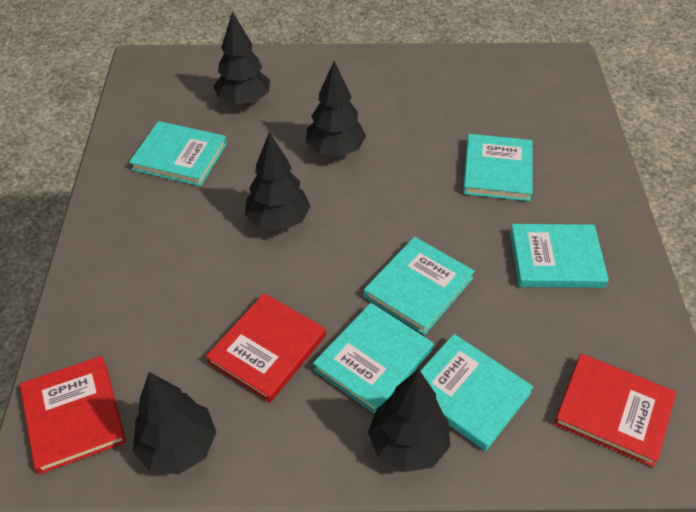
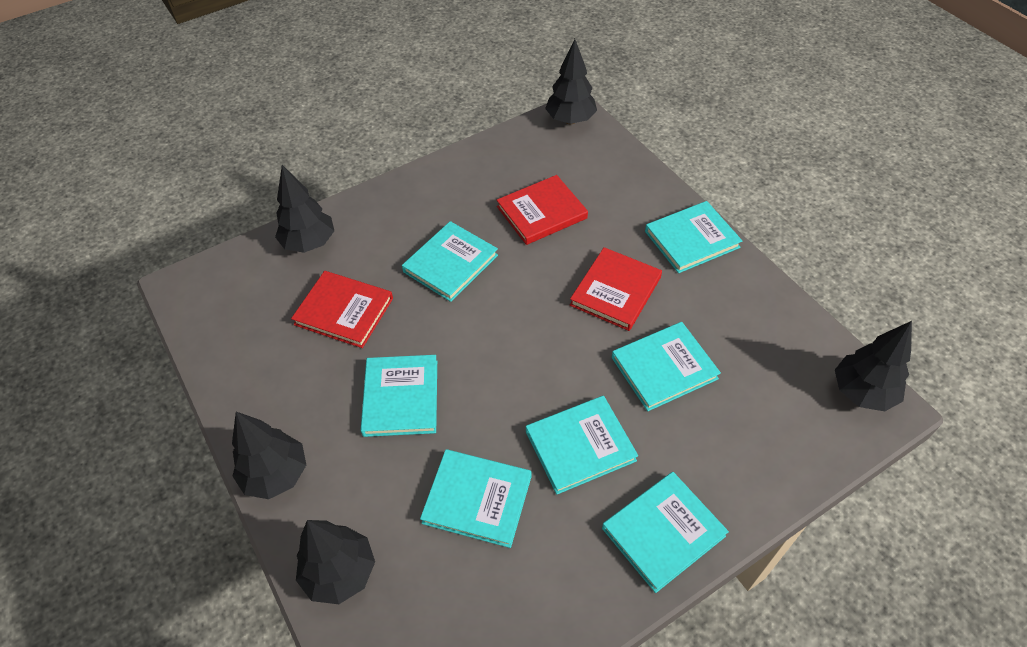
turquoise book: [129,121,227,186] [313,303,433,414] [364,237,475,335] [420,334,534,451] [463,134,533,201] [510,224,609,288] = 6 -> [361,355,437,437] [402,221,498,302] [420,449,531,548] [526,396,638,494] [602,472,729,593] [612,322,721,411] [645,201,742,273] = 7

